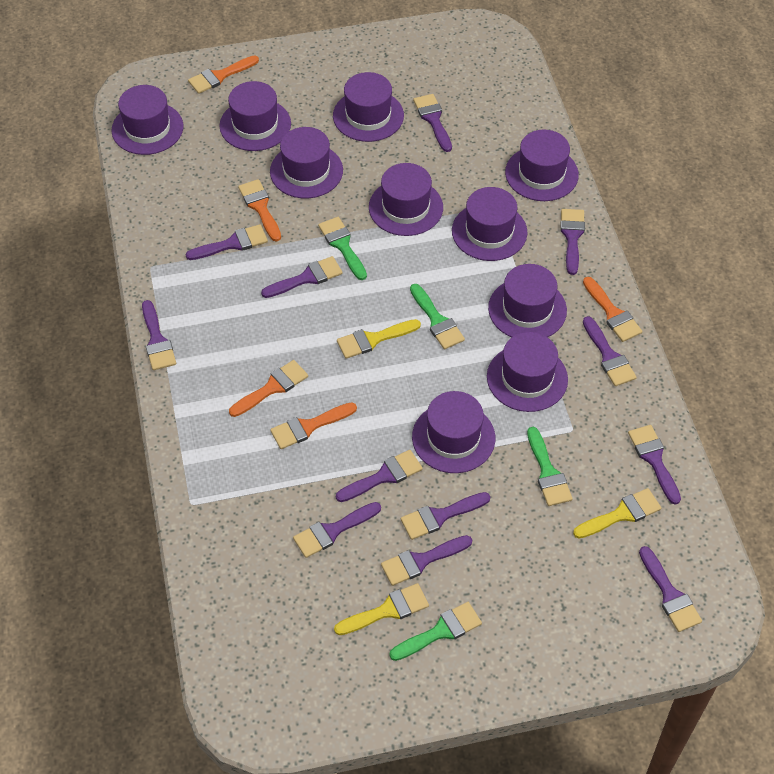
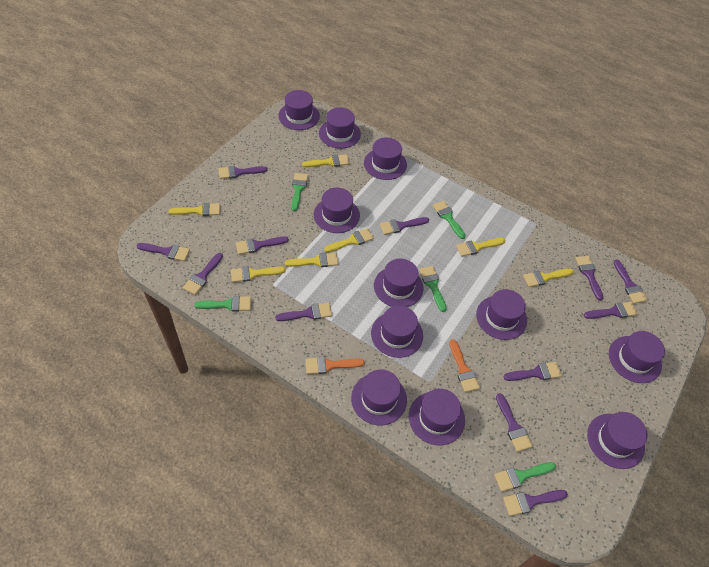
green brush: [318,217,367,280] [389,602,482,661] [410,284,465,349] [527,427,573,506] = 4 -> [194,296,251,312] [291,173,308,211] [419,266,447,312] [432,200,466,239] [494,462,556,492] = 5
orange brush: [188,55,259,94] [229,360,308,417] [238,179,281,242] [270,402,357,449] [583,277,642,342] = 5 -> [305,357,365,374] [449,339,480,392] = 2
purple hat: [111,85,184,155] [219,81,291,151] [270,127,343,198] [333,72,404,142] [369,163,443,236] [412,391,495,473] [452,187,528,261] [487,332,568,412] [488,264,567,337] [505,130,579,201] = 10 -> [278,90,320,130] [314,188,360,233] [319,107,361,149] [351,369,407,425] [364,137,407,180] [371,306,423,358] [374,259,424,307] [409,389,465,445] [476,289,527,340] [587,412,648,469] [609,331,665,383] = 11
yellow brush: [334,583,429,635] [337,319,421,359] [573,488,661,538] = 3 -> [168,203,220,216] [231,266,286,282] [285,253,338,267] [302,154,350,167] [324,228,374,252] [456,238,506,257] [523,269,574,287] = 7

